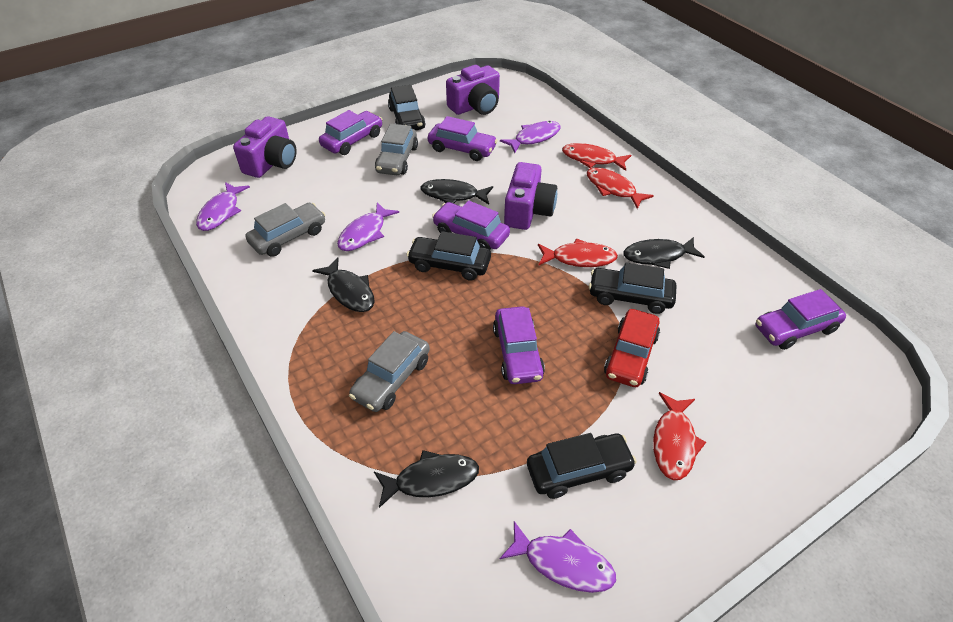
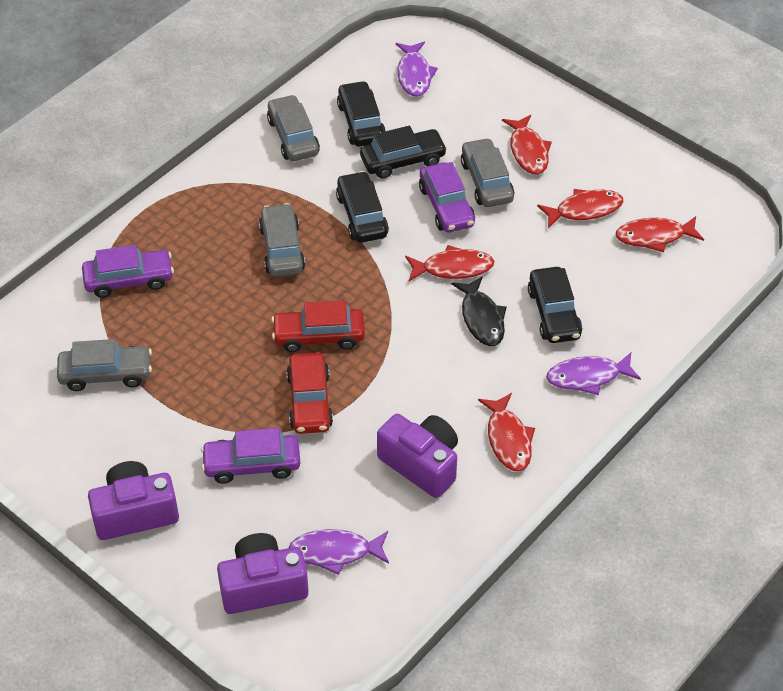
black fish: [312,257,375,312] [374,450,479,508] [420,179,493,204] [624,237,705,269] = 4 -> [451,276,507,346] = 1
grey car: [245,203,325,257] [349,331,430,412] [375,124,418,175] = 3 -> [57,339,152,391] [259,203,305,277] [267,95,320,161] [461,138,514,207] = 4
purple car: [319,110,383,155] [428,116,498,161] [432,201,510,249] [493,306,545,384] [756,289,846,350] = 5 -> [82,245,174,298] [201,428,300,484] [419,162,475,233] = 3
purple fish: [196,182,250,231] [337,202,399,251] [500,121,561,153] [500,521,616,593] = 4 -> [289,529,389,575] [396,42,438,97] [546,353,641,395] = 3
red car: [604,309,660,387] = 1 -> [271,301,365,352] [286,352,333,434] = 2
red fish: [538,238,618,267] [562,143,631,171] [587,167,654,209] [653,392,706,480] = 4 -> [405,245,494,281] [478,393,535,471] [502,115,552,174] [537,189,623,229] [616,216,704,252] = 5

